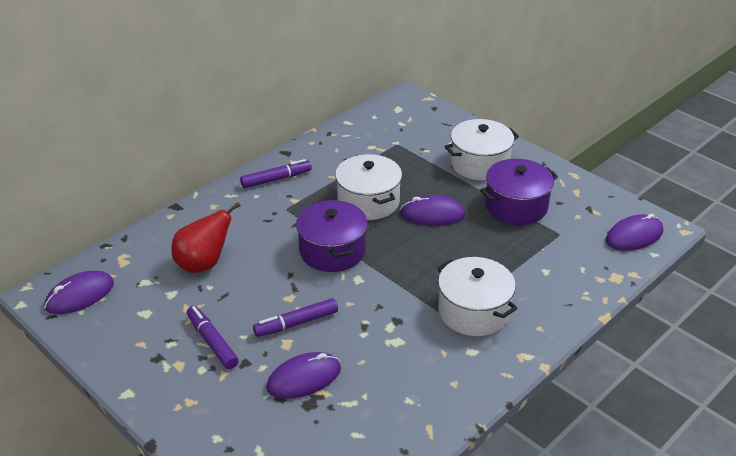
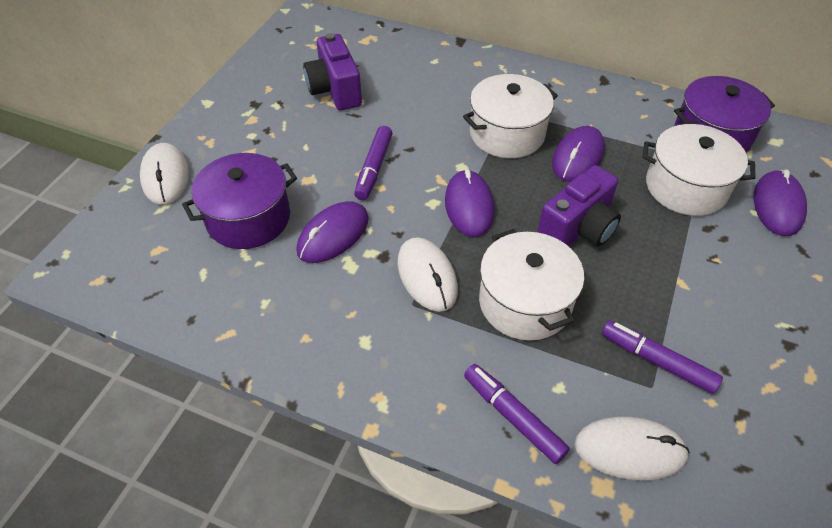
purple camera: none = 0 -> [303,33,362,110] [537,165,621,247] = 2
red pear: [171,202,240,273] = 1 -> none = 0
white mouse: none = 0 -> [140,143,189,204] [397,237,458,312] [574,417,690,480] = 3

